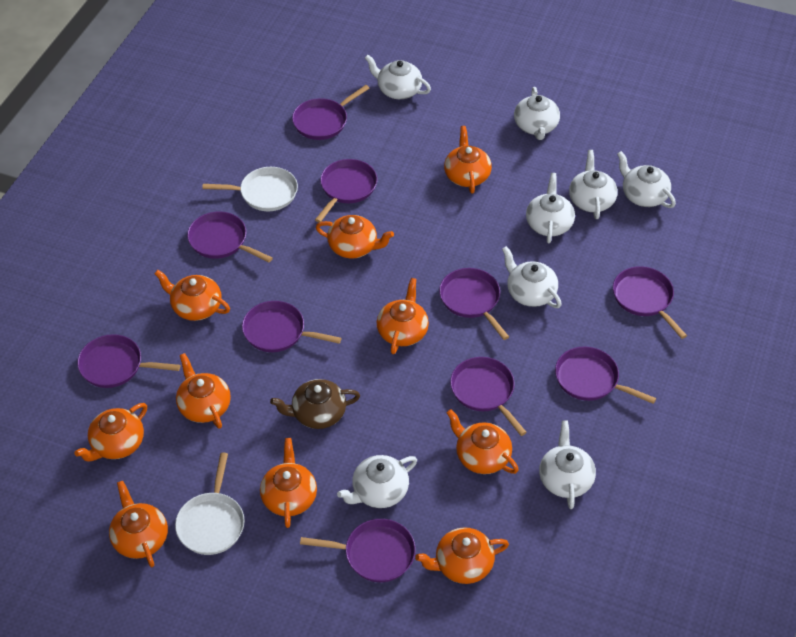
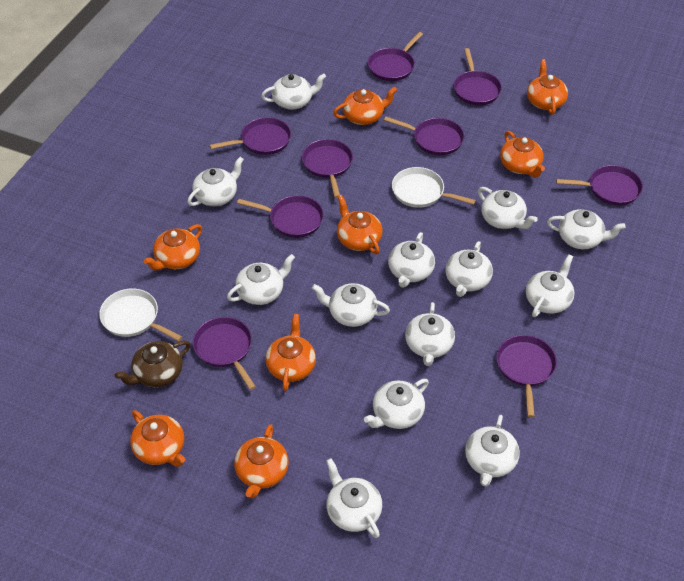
orange teapot: [74,403,147,462] [109,481,168,567] [154,270,230,321] [176,353,231,429] [260,438,317,528] [316,215,394,259] [377,278,429,354] [415,527,509,584] [444,126,492,194] [447,409,519,474] = 10 -> [130,410,186,467] [143,224,202,270] [234,424,289,498] [265,314,316,391] [333,87,397,125] [337,195,383,254] [500,131,545,178] [527,59,568,115] = 8
purple pan: [77,334,180,388] [187,212,273,262] [242,301,341,352] [292,85,370,140] [300,519,416,582] [315,159,377,223] [439,268,509,340] [450,357,527,436] [555,347,656,404] [613,266,687,339] = 10 -> [193,317,256,390] [210,117,291,155] [237,195,324,238] [302,139,353,198] [368,32,423,81] [384,117,464,155] [454,48,502,105] [496,335,557,418] [556,165,643,205] = 9
white teapot: [337,455,417,508] [365,55,431,99] [502,246,562,308] [514,87,560,140] [526,173,575,244] [539,420,596,509] [569,150,618,219] [617,151,676,208] = 8 -> [187,157,244,206] [227,254,295,305] [261,74,326,110] [312,283,390,327] [326,458,382,538] [364,379,429,429] [388,232,435,288] [405,302,455,366] [445,241,493,297] [465,415,520,486] [478,187,538,229] [526,255,574,317] [547,209,626,249] = 13

